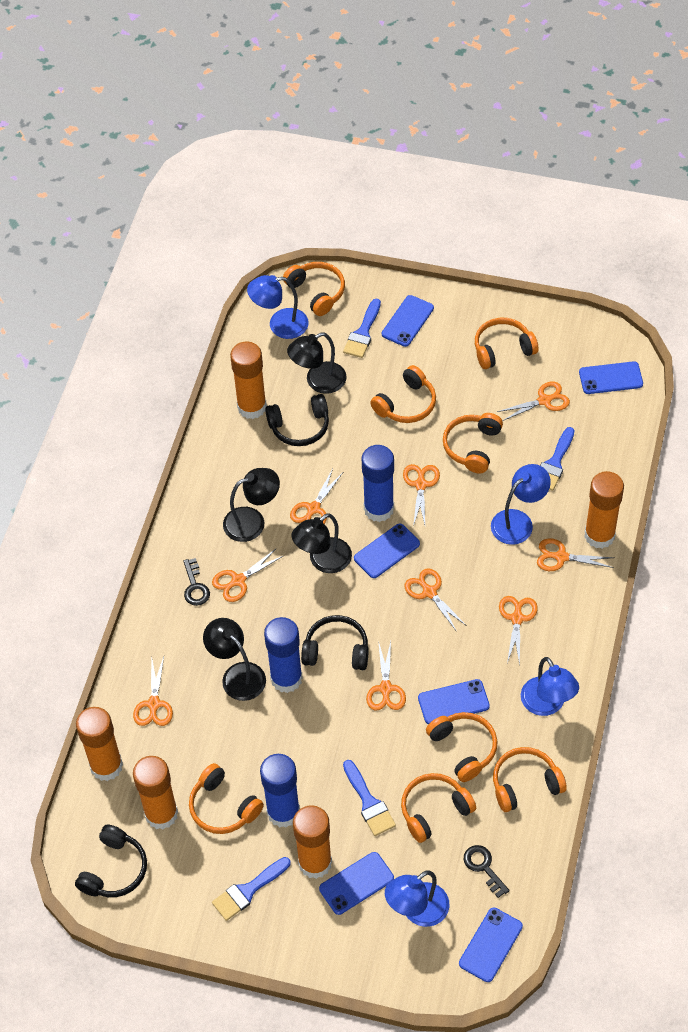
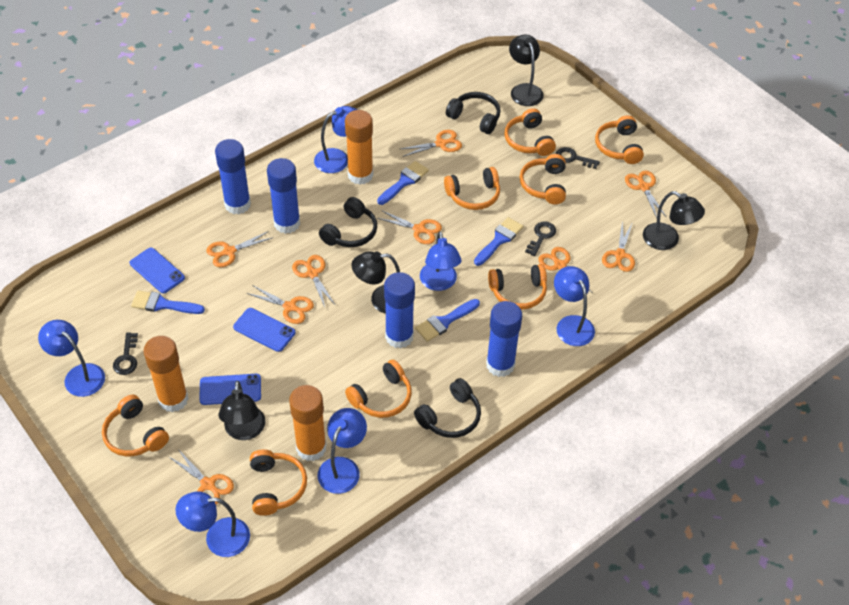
black key: [183,558,210,606] [464,845,510,898] = 2 -> [113,332,138,375] [525,221,556,256] [556,147,600,169] = 3
blue glue stick: [260,754,300,828] [264,617,303,693] [362,445,394,522] = 3 -> [215,139,251,214] [267,158,300,234] [384,272,415,349] [486,301,522,377] = 4
blue lamp: [247,275,309,339] [385,870,450,927] [491,464,551,545] [521,657,579,716] = 4 -> [38,320,105,397] [175,491,250,557] [314,106,358,173] [317,408,367,494] [420,231,462,291] [554,266,595,346] = 6
blue phone: [319,852,394,915] [354,523,420,578] [382,295,434,347] [418,679,490,724] [459,907,523,982] [579,361,643,394] = 6 -> [130,248,185,294] [199,374,261,405] [233,308,296,352] = 3
orange glue stick: [76,707,123,781] [133,756,178,829] [230,341,267,419] [293,805,332,879] [584,471,624,549] = 5 -> [143,336,188,412] [289,385,326,461] [345,110,373,185] = 3

